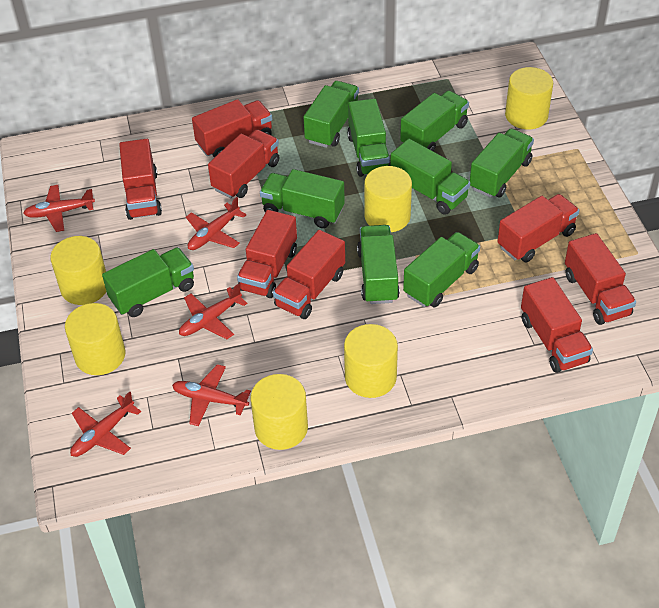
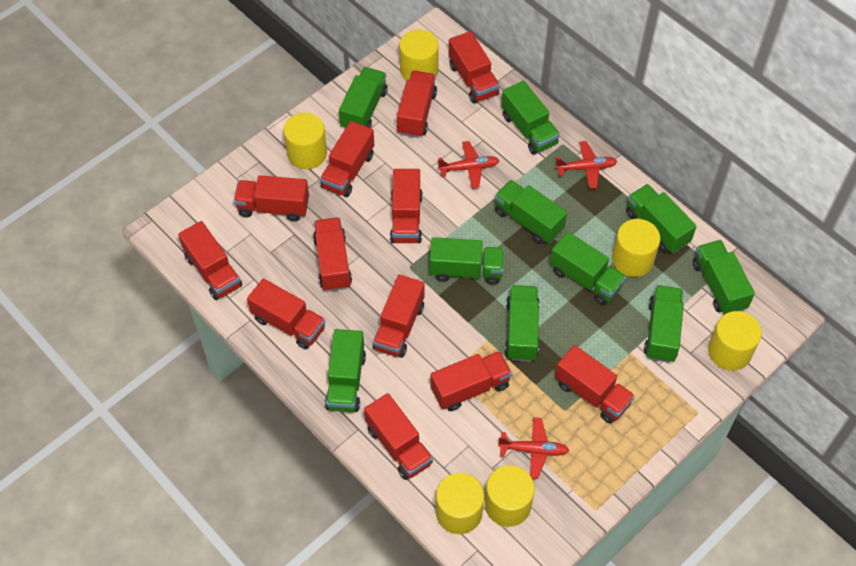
green truck: [102,247,194,317] [260,169,345,228] [304,81,359,148] [347,99,391,177] [357,225,400,304] [390,139,470,215] [400,90,469,151] [403,232,480,307] [470,129,534,198] = 9 -> [325,329,366,412] [339,67,388,129] [430,237,505,285] [494,180,567,244] [501,81,560,155] [505,285,540,362] [550,232,626,305] [626,184,697,254] [644,285,684,363] [693,240,755,315] = 10
red plane: [23,185,95,232] [70,391,141,457] [172,364,251,426] [179,284,247,339] [186,197,246,250] = 5 -> [438,141,500,189] [498,417,569,479] [555,141,617,189] = 3
red truck: [119,139,162,220] [192,99,272,158] [208,130,279,198] [237,210,297,298] [273,230,345,319] [497,194,579,262] [521,277,593,373] [565,233,636,325] = 8 -> [178,221,242,300] [234,175,309,222] [247,278,325,349] [313,217,352,291] [320,121,374,197] [364,393,433,480] [373,275,425,358] [390,169,423,243] [397,71,437,138] [430,351,512,411] [449,31,500,104] [555,345,635,424] = 12

